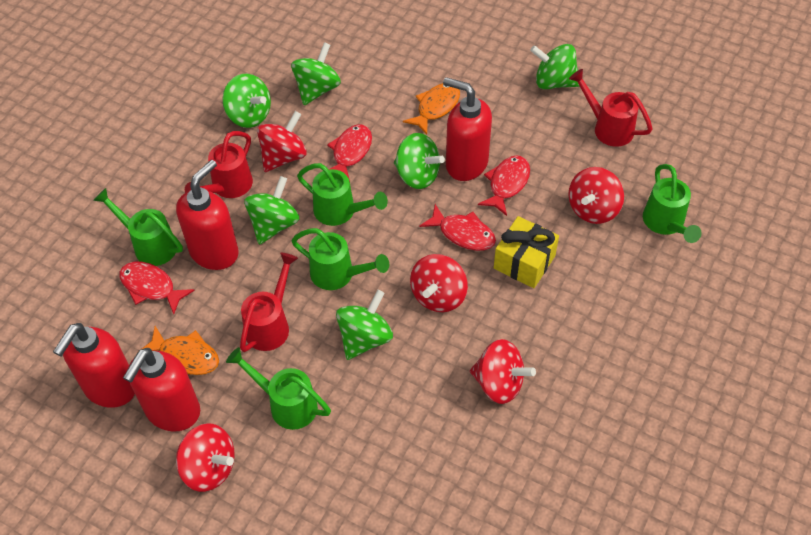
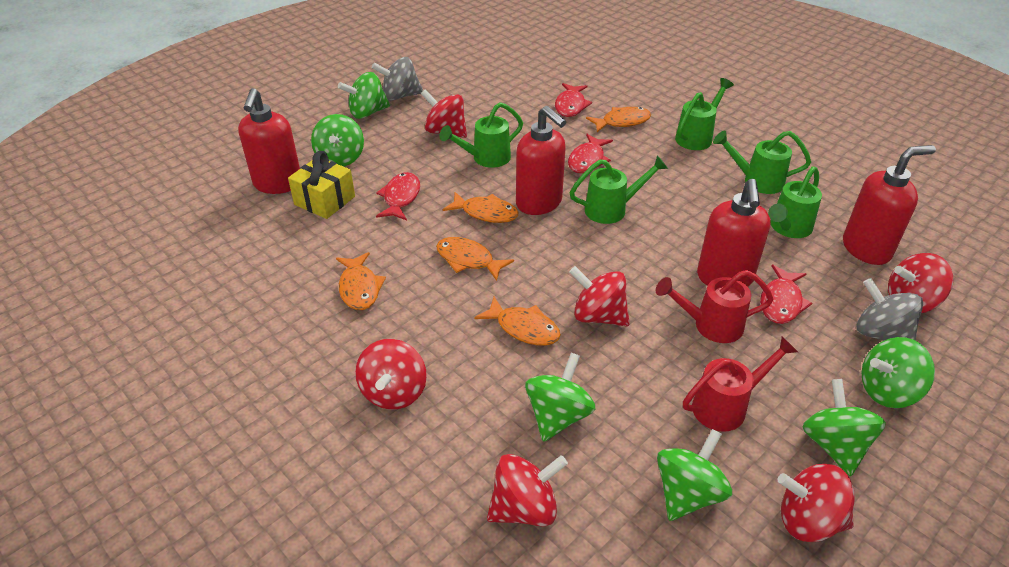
grey spinning top: none = 0 -> [372,57,423,101] [857,278,923,341] = 2
orange fish: [137,326,219,375] [403,83,460,135] = 2 -> [336,252,386,310] [436,237,514,281] [443,192,519,223] [474,297,561,346] [586,107,651,132] = 5
red spinning top: [176,423,235,492] [257,111,307,172] [410,254,468,312] [470,339,536,404] [568,167,624,224] = 5 -> [355,339,427,410] [421,89,467,138] [487,454,568,527] [569,266,630,326] [778,464,855,542] [888,253,953,313] = 6
red watering can: [185,131,253,198] [240,253,298,352] [569,69,653,147] = 3 -> [656,270,774,343] [683,336,798,432] = 2

